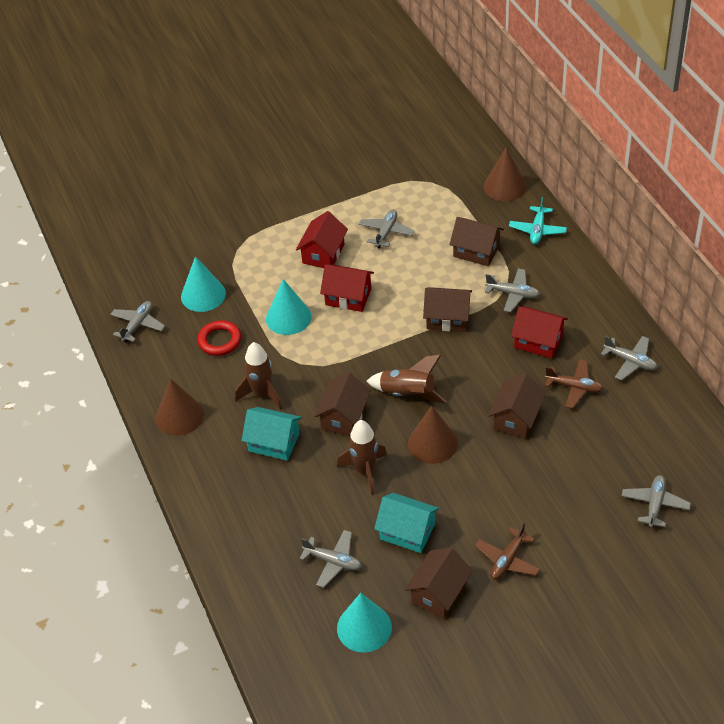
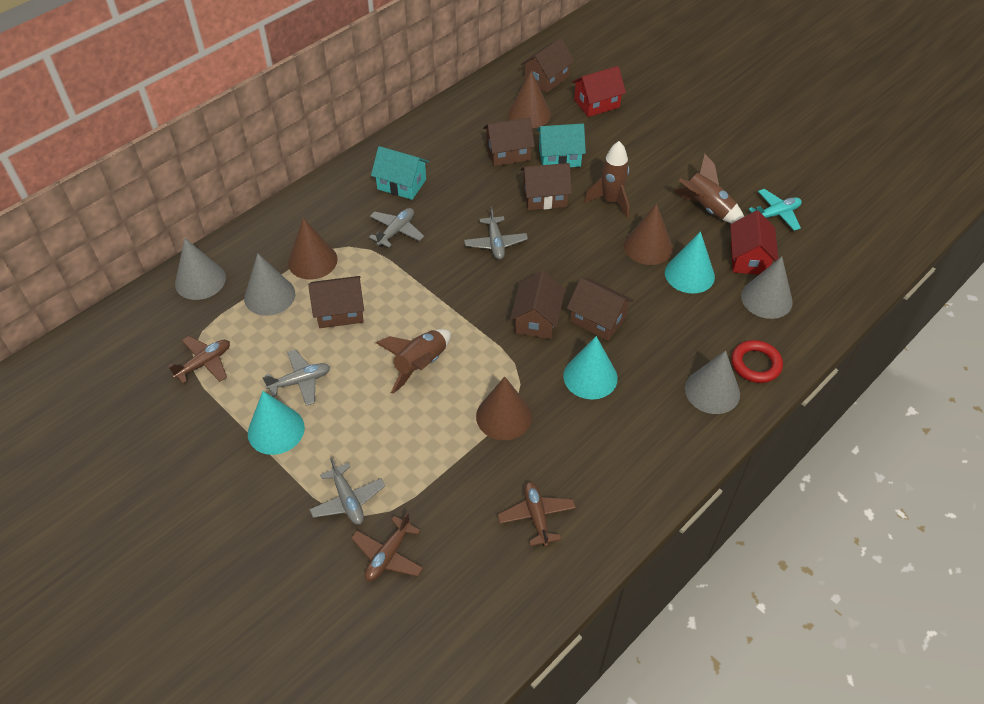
brown cone: [156,379,204,436] [408,406,458,464] [484,147,526,201] = 3 -> [288,218,338,280] [476,377,532,440] [508,70,551,128] [624,203,673,265] = 4
brown house: [314,372,371,436] [405,547,473,619] [423,287,472,332] [449,217,504,266] [488,373,546,439] = 5 -> [308,276,364,328] [483,117,535,166] [510,270,565,339] [521,38,575,93] [521,163,572,210] [567,278,634,341] = 6
brown plane: [475,523,540,580] [545,359,604,409] = 2 -> [168,336,230,384] [351,512,423,581] [497,481,576,547] = 3
grey cone: none = 0 -> [175,238,226,300] [244,253,295,316] [685,350,740,414] [741,256,793,319] = 4
grey plane: [110,301,165,342] [299,530,362,588] [359,209,415,249] [485,268,540,312] [601,336,657,380] [622,475,691,528] = 6 -> [262,349,330,406] [309,458,385,525] [369,208,424,248] [464,206,528,260] = 4
red house: [296,211,348,268] [320,265,374,312] [511,306,568,358] = 3 -> [572,66,626,117] [730,210,778,275] = 2

